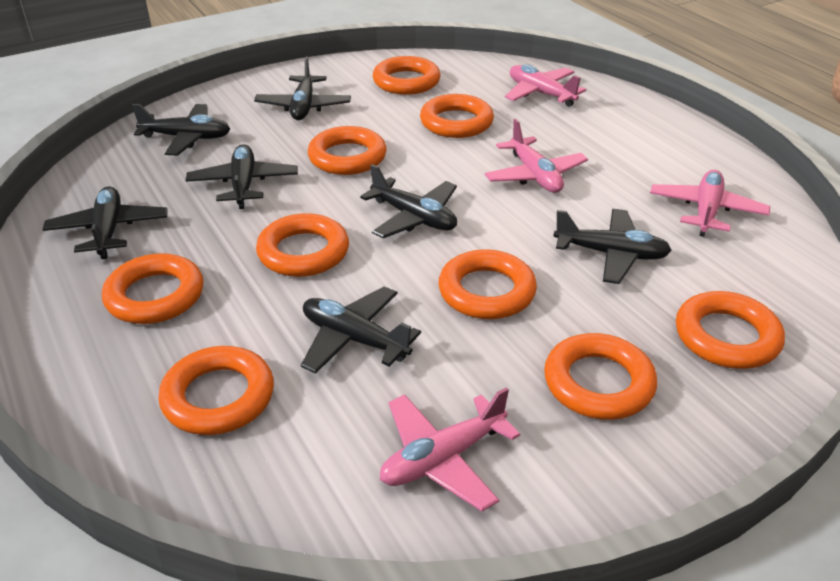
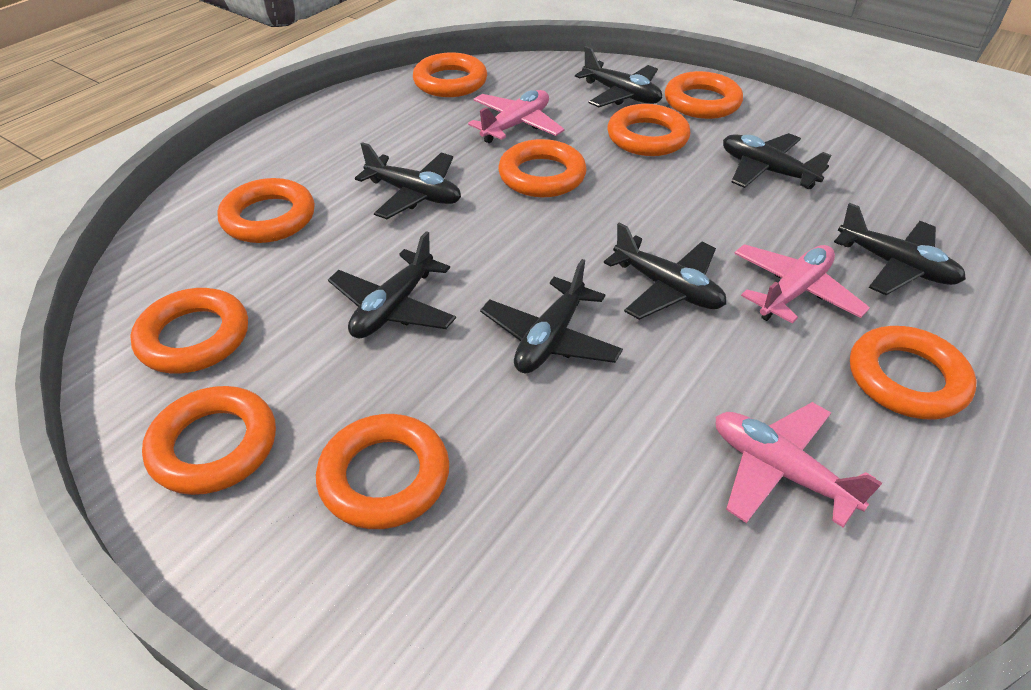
pink plane: [380,387,520,512] [485,119,588,193] [505,64,586,107] [650,170,770,237] = 4 -> [468,90,564,143] [716,402,882,528] [734,244,870,324] = 3

